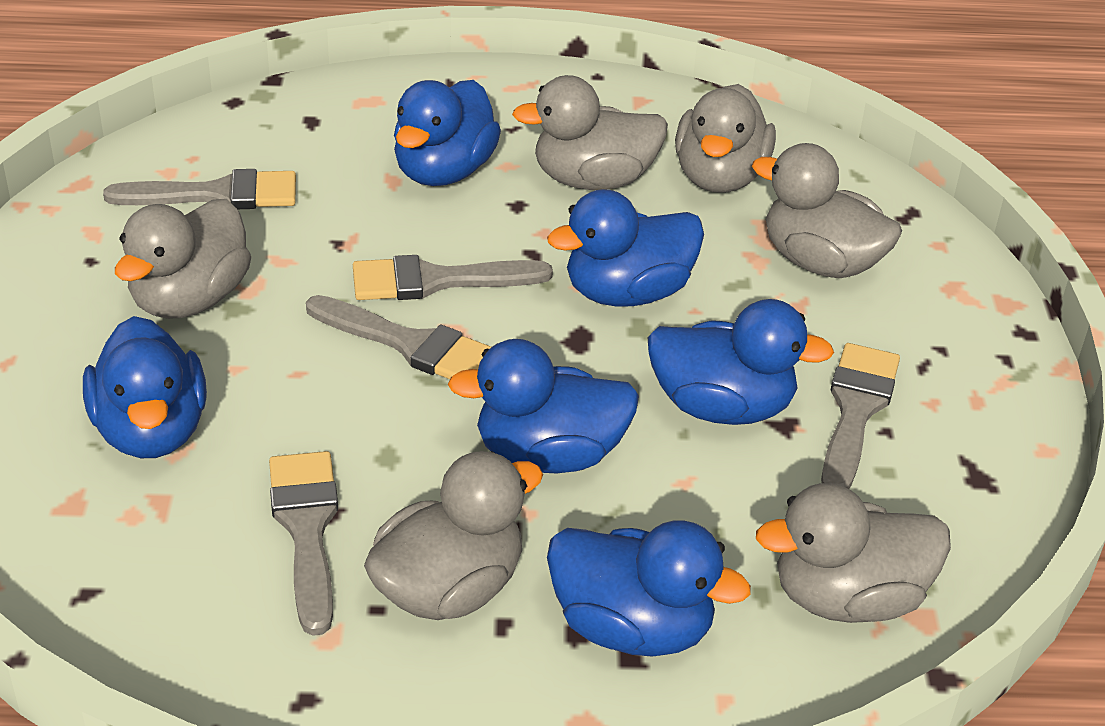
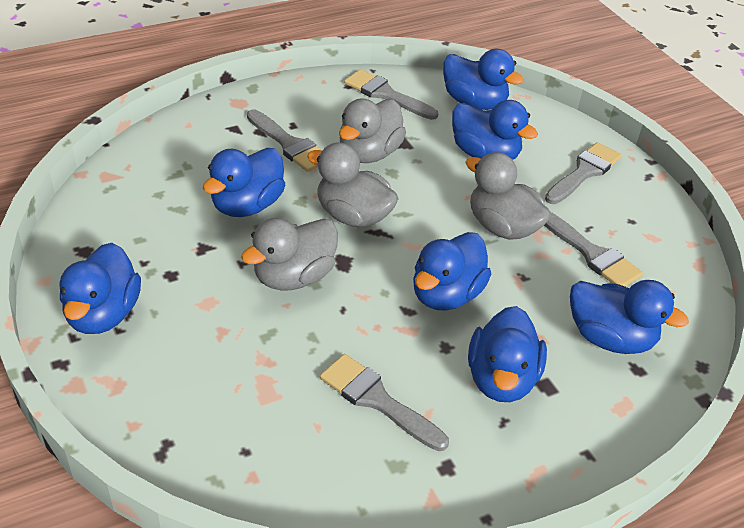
blue duck: [83,316,207,458] [394,80,501,186] [448,339,639,474] [547,189,704,307] [547,521,751,657] [647,299,834,425] = 6 -> [60,243,141,334] [203,148,285,217] [413,232,491,311] [443,49,524,110] [452,100,538,160] [468,306,547,402] [570,280,689,354] = 7
grey duck: [115,199,251,319] [364,451,543,620] [512,75,668,190] [675,84,776,193] [752,143,902,278] [756,483,951,623] = 6 -> [241,218,338,291] [307,142,399,228] [339,98,406,163] [465,152,551,240] = 4

